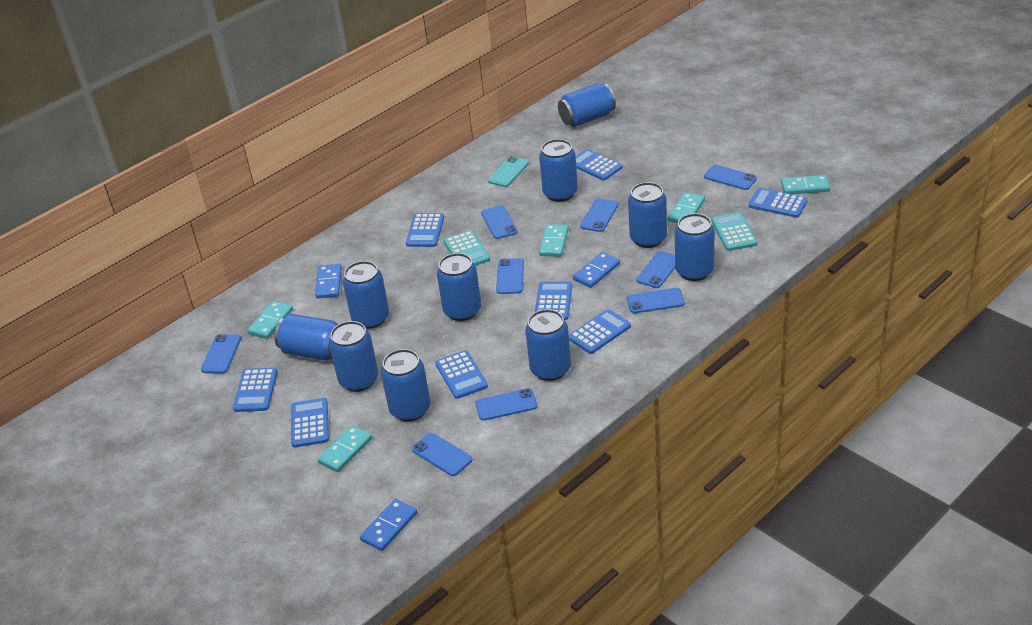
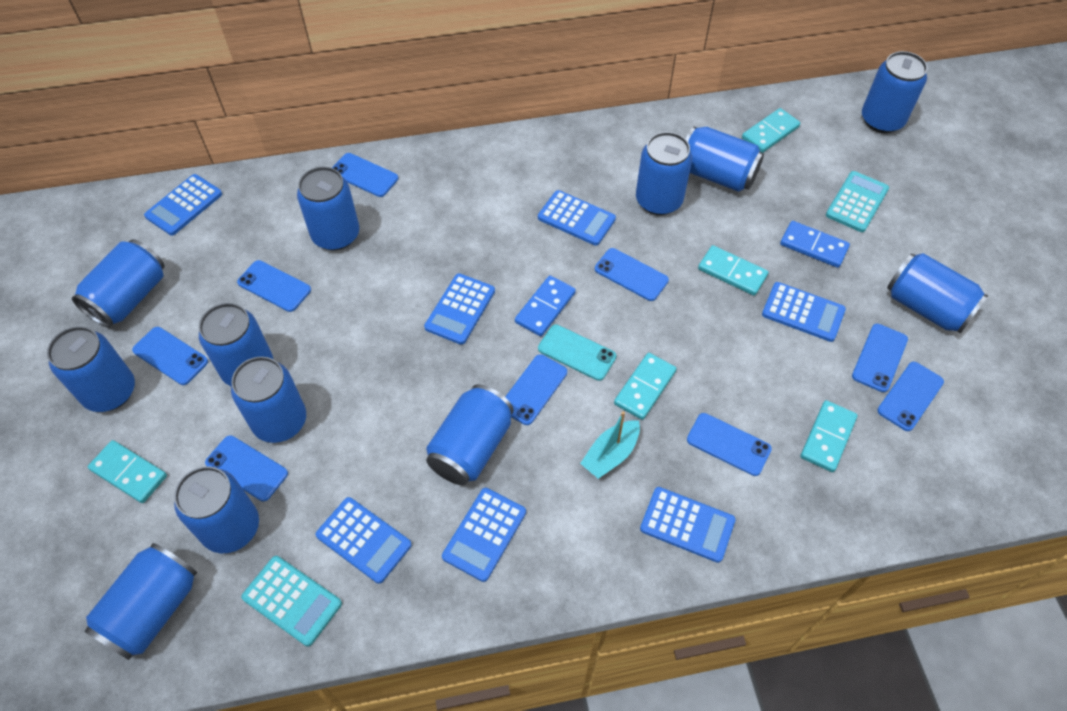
blue calculator: [233,368,278,412] [291,398,329,447] [406,213,444,247] [435,350,488,399] [535,281,572,320] [569,309,631,354] [576,149,623,180] [748,188,808,218] = 8 -> [144,174,222,235] [316,497,412,584] [424,273,495,345] [442,488,526,582] [538,190,616,246] [640,487,736,563] [762,282,846,342] = 7
blue can: [275,314,338,360] [329,321,378,392] [343,261,389,329] [381,349,431,422] [437,253,481,321] [525,309,571,381] [539,139,578,202] [558,84,616,127] [628,182,667,248] [675,213,715,281] = 10 -> [47,326,135,412] [72,239,165,328] [84,543,197,660] [174,466,259,553] [199,303,273,386] [231,357,306,443] [297,167,359,250] [426,384,514,485] [636,132,692,215] [686,126,764,192] [862,51,928,133] [887,253,988,334] = 12
blue domino: [315,264,342,299] [360,499,417,551] [573,252,620,288] = 3 -> [515,275,576,336] [780,221,850,268] = 2
turquoise boat: none = 0 -> [580,411,640,479] = 1

